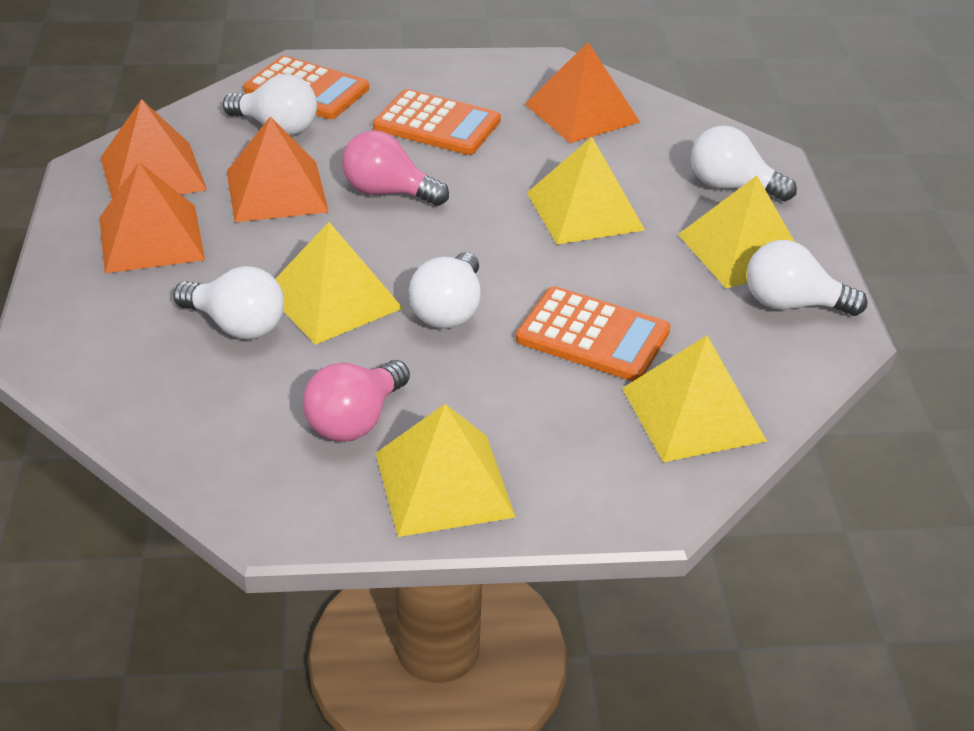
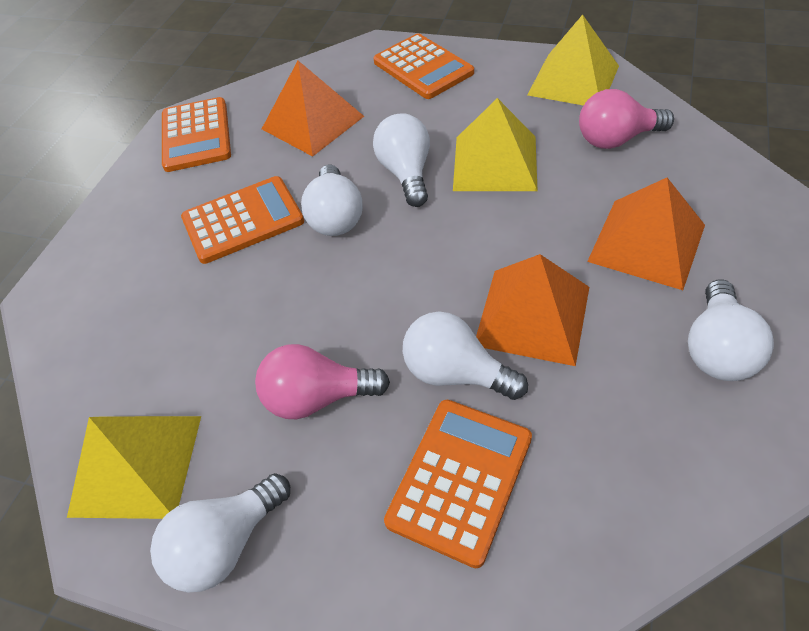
orange calculator: [243,55,369,119] [373,89,501,155] [516,286,670,381] = 3 -> [162,97,231,172] [181,176,304,264] [373,33,474,99] [384,400,532,568] = 4
orange pyramid: [99,162,205,273] [100,99,207,199] [226,117,329,222] [525,42,640,143] = 4 -> [262,61,364,157] [476,254,589,366] [587,178,705,290] = 3
yellow pyramid: [275,222,403,345] [376,404,516,537] [527,137,645,245] [622,335,767,462] [678,175,795,288] = 5 -> [67,416,201,519] [453,98,538,191] [527,15,619,106] = 3

